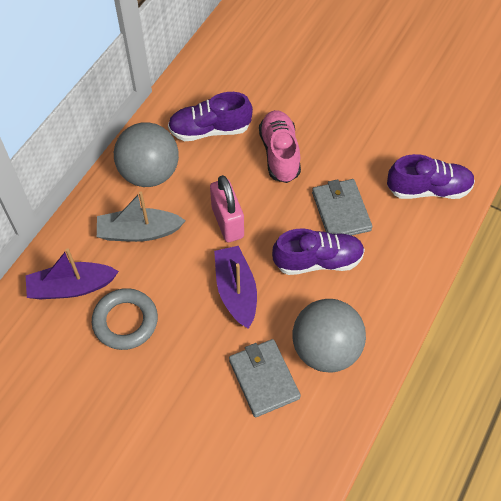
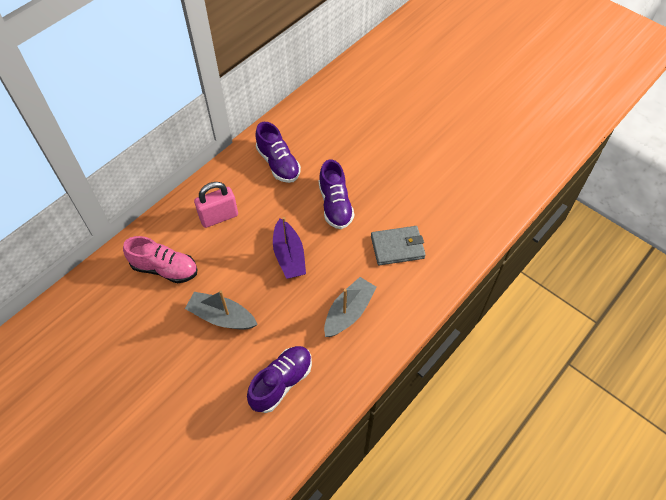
grey ball: [114,122,179,187] [292,299,366,372] = 2 -> none = 0
grey boat: [97,191,186,242] = 1 -> [185,290,258,330] [324,277,377,337] = 2
grey ring: [92,288,158,350] = 1 -> none = 0
grey wallet: [229,339,301,418] [312,179,372,236] = 2 -> [371,226,426,265] = 1
purple boat: [26,248,119,299] [214,246,257,329] = 2 -> [273,217,306,279] = 1

